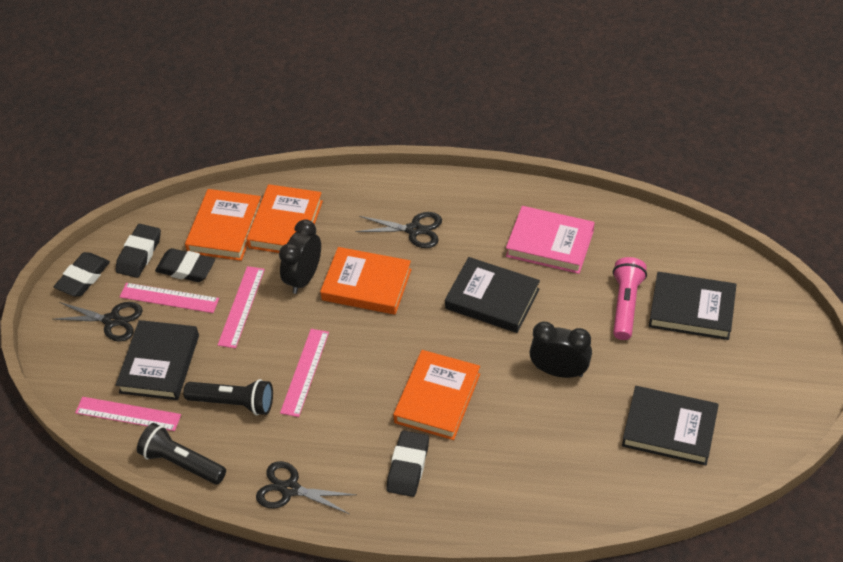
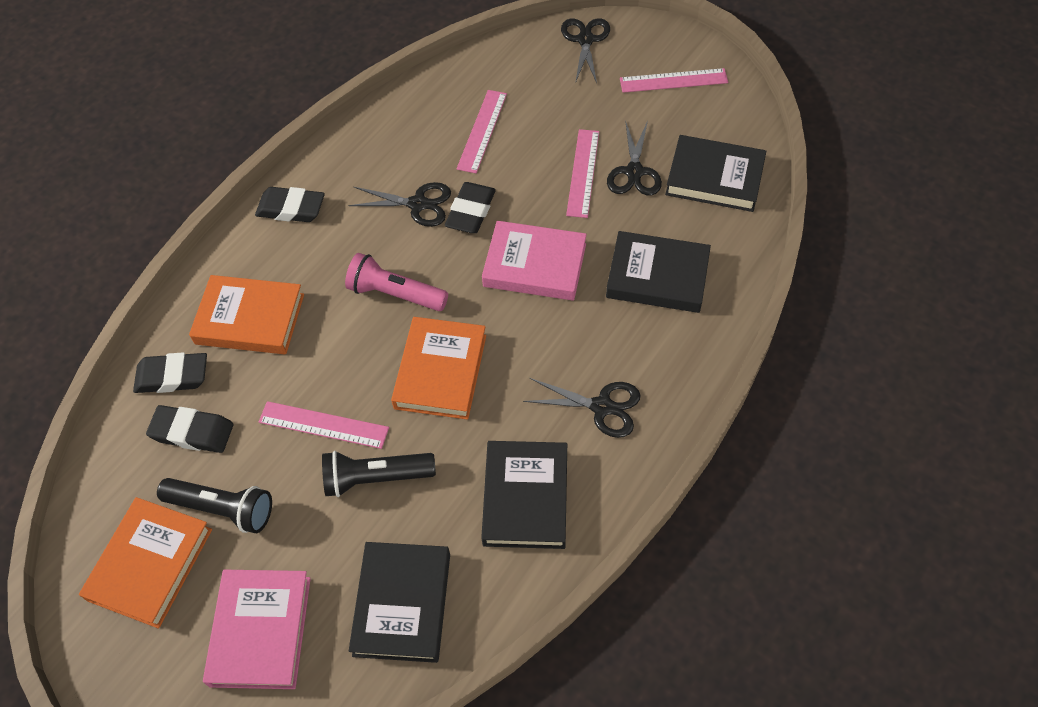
black clock: [279,219,321,294] [529,322,592,378] = 2 -> none = 0
black scissors: [53,302,143,342] [256,461,356,514] [356,212,442,248] = 3 -> [348,182,451,227] [523,378,641,438] [561,18,610,83] [607,120,662,196] = 4
orange book: [185,189,261,261] [246,184,323,253] [320,247,412,315] [393,350,480,440] = 4 -> [79,497,212,628] [189,275,304,354] [391,317,486,420] = 3
pink book: [506,206,595,274] = 1 -> [203,570,311,689] [482,221,587,301] = 2

